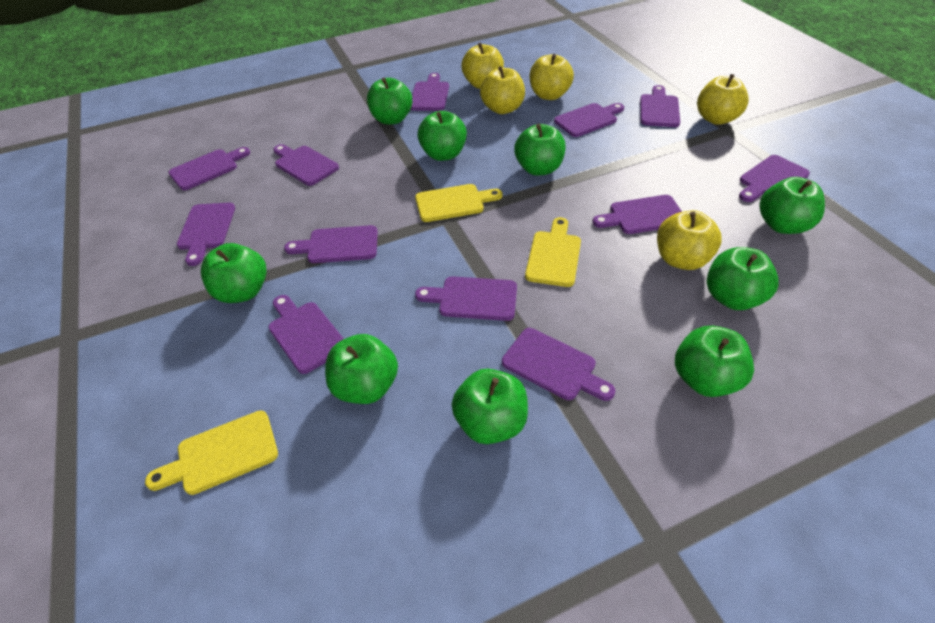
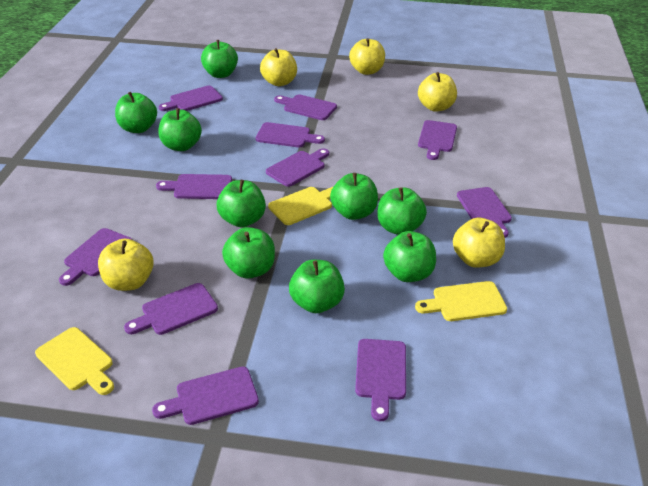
purple cutting board: [168,147,250,190] [177,203,235,266] [268,295,344,374] [273,144,339,186] [284,225,378,263] [410,73,449,111] [415,276,517,321] [502,328,615,401] [554,103,624,137] [592,195,682,234] [640,85,680,127] [739,155,810,202] = 12 -> [59,228,132,286] [124,283,218,335] [152,367,259,425] [156,174,232,199] [159,86,223,111] [256,122,325,147] [266,148,329,187] [274,94,337,120] [355,339,406,421] [418,120,457,160] [457,187,512,238] = 11

